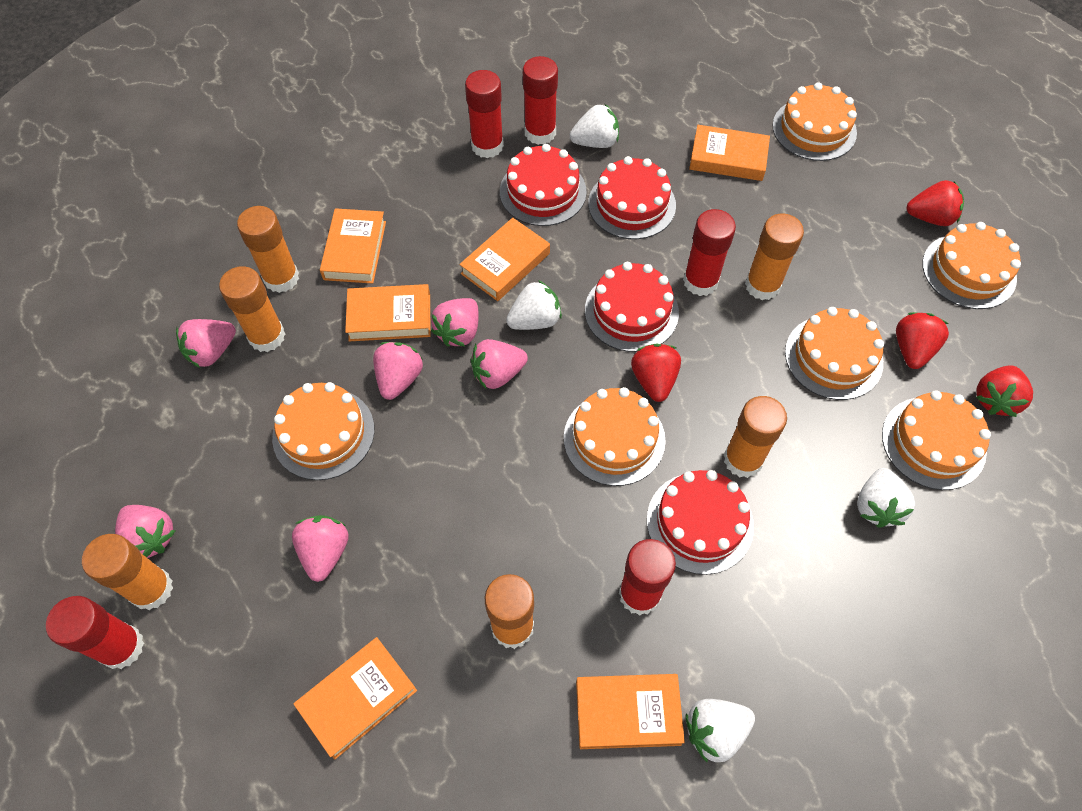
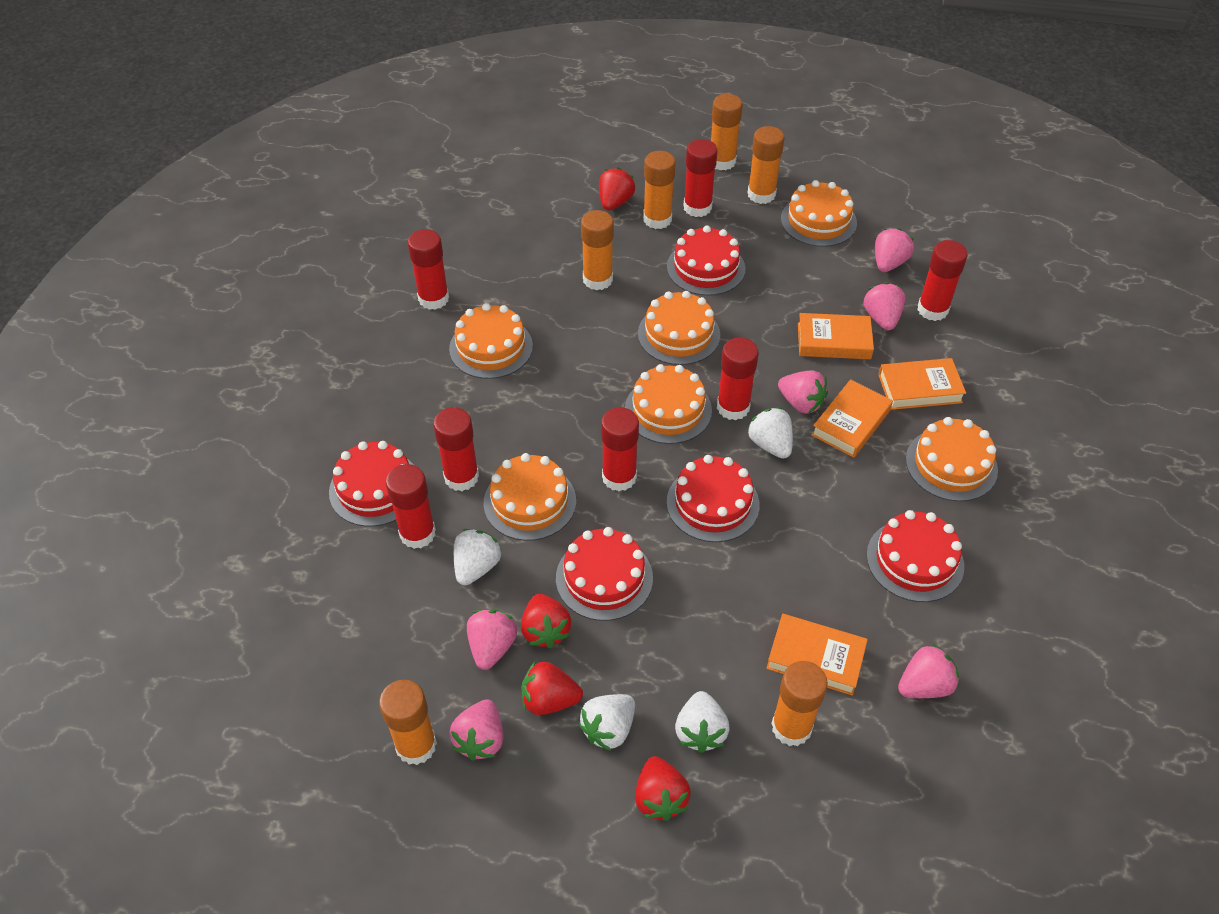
orange book: [294,637,417,760] [320,208,386,284] [345,284,431,341] [459,218,550,301] [576,674,685,749] [689,125,770,181] = 6 -> [766,614,868,696] [798,313,874,359] [811,379,893,458] [878,358,966,410] = 4
red cake: [500,144,587,226] [585,262,679,352] [588,156,676,239] [647,470,754,575] = 4 -> [329,441,414,527] [556,527,653,621] [667,226,745,296] [667,455,760,542] [866,510,964,602] = 5
red glue stick: [46,596,144,669] [465,70,504,158] [523,56,558,145] [619,539,676,616] [683,209,736,296] = 5 -> [386,464,436,549] [408,229,449,310] [433,407,479,491] [601,407,639,491] [683,139,718,217] [717,337,759,420] [917,240,968,321] = 7

